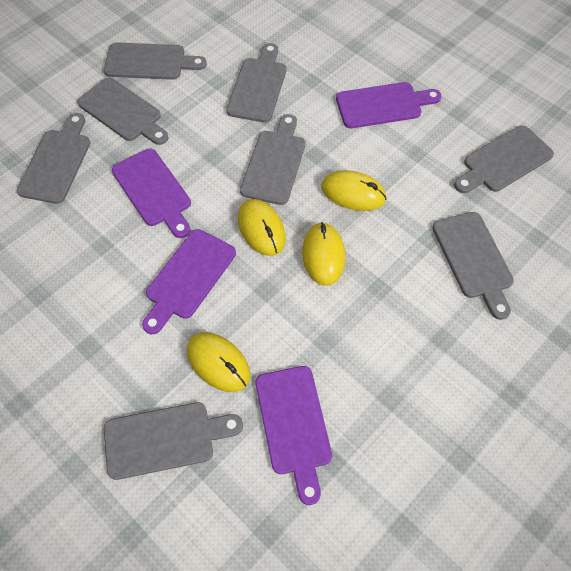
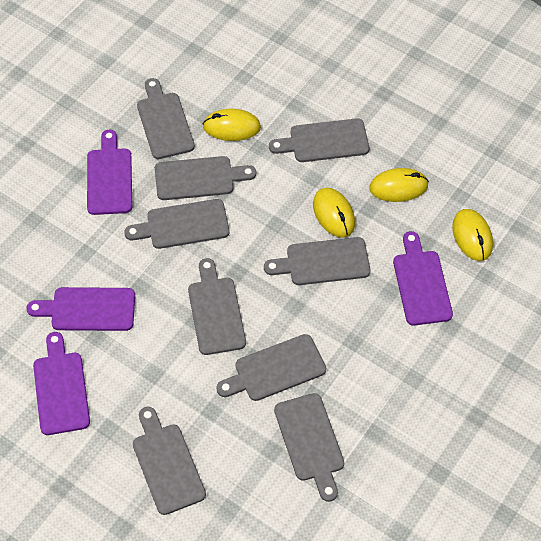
grey cutting board: [16,113,90,204] [77,78,169,145] [104,42,207,80] [104,402,243,480] [226,43,287,122] [240,114,305,205] [433,212,514,320] [454,125,554,193] = 8 -> [124,199,230,249] [133,407,206,515] [137,78,195,159] [155,156,256,200] [188,258,246,355] [216,334,326,401] [264,237,370,285] [269,118,369,162] [274,393,344,502] = 9

